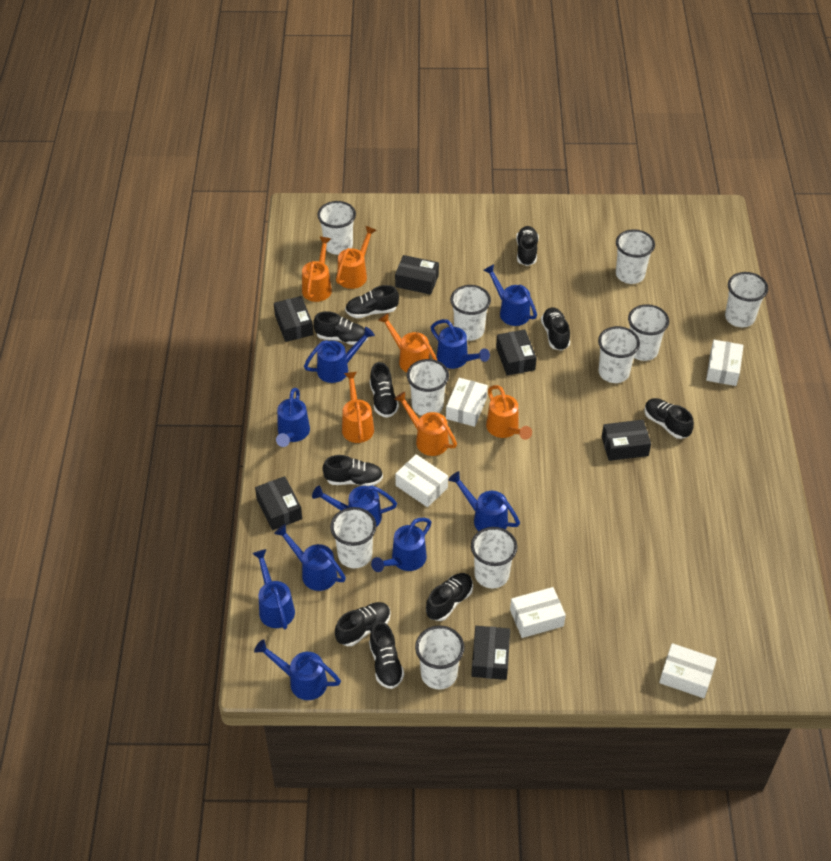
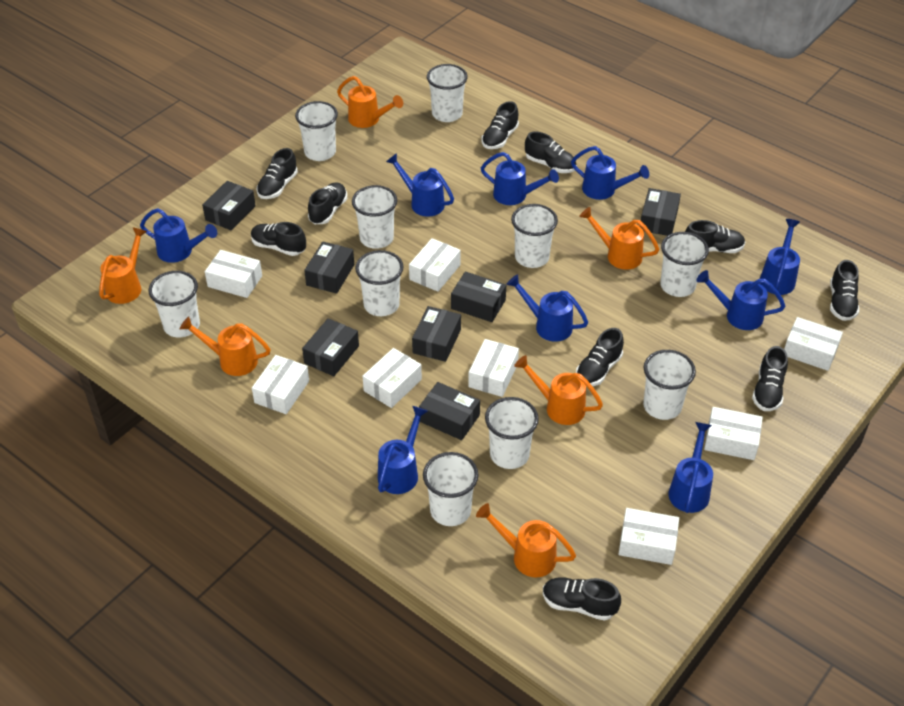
black box: [255,476,302,530] [274,296,313,342] [395,255,439,295] [471,626,510,680] [496,330,537,375] [602,420,651,461] = 6 -> [202,181,256,231] [302,318,359,376] [304,242,354,294] [412,306,461,362] [419,382,480,440] [451,272,506,322] [640,188,681,236] = 7
blue watering can: [252,549,295,629] [254,639,341,700] [274,524,346,591] [276,388,310,447] [304,327,375,383] [312,486,397,526] [371,518,431,572] [431,319,490,369] [448,471,520,531] [483,264,537,326] = 10 -> [140,208,217,263] [378,406,428,494] [386,153,454,217] [481,152,559,205] [506,274,588,342] [571,146,649,200] [668,422,713,513] [696,270,785,330] [760,219,800,295] = 9
white box: [395,454,448,507] [446,378,488,427] [510,587,566,638] [659,643,717,698] [706,340,744,386] = 5 -> [205,250,262,298] [252,355,309,414] [363,348,422,408] [409,238,461,292] [468,339,519,397] [618,508,679,565] [704,407,763,460] [784,317,843,371] = 8

